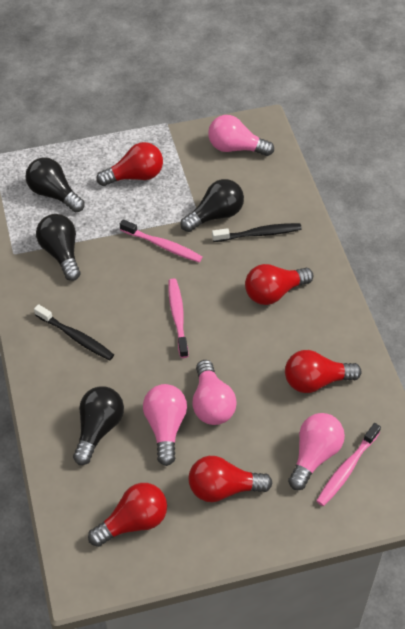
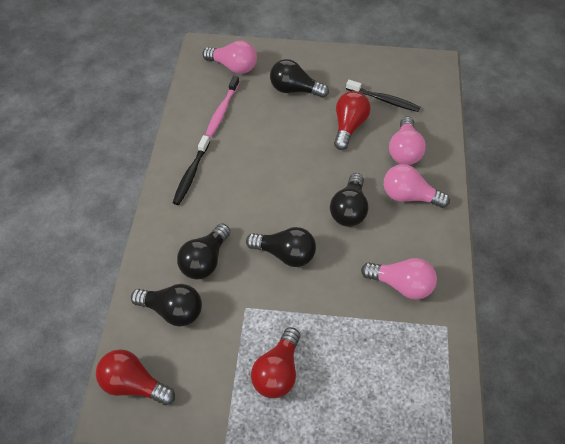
black light bulb: [25,157,85,212] [36,214,81,281] [73,386,124,465] [180,179,244,232] = 4 -> [131,284,202,327] [177,223,230,279] [246,227,316,267] [270,59,329,98] [330,173,368,227] = 5
pink toothbrush: [120,219,203,262] [168,279,189,358] [317,423,381,506] = 3 -> [206,76,239,137] = 1
red light bulb: [88,483,167,547] [96,142,163,186] [188,456,273,502] [245,264,313,305] [285,350,362,393] = 5 -> [96,349,175,405] [251,327,300,398] [334,91,371,150] = 3

